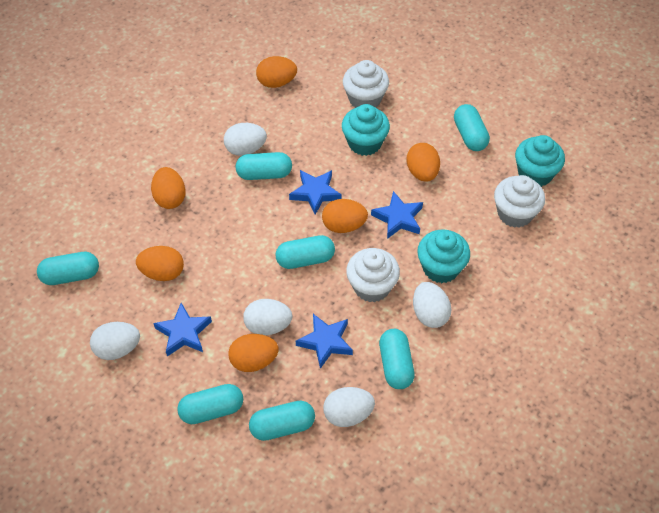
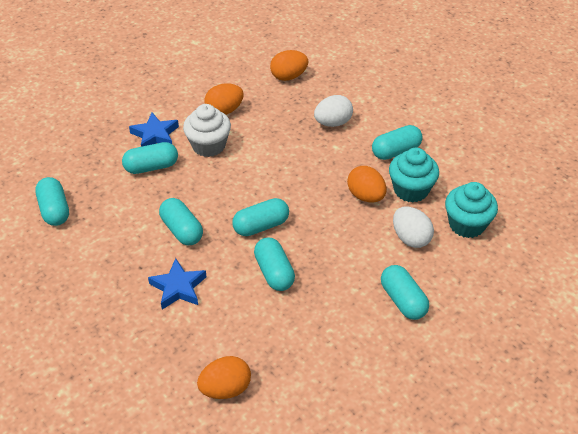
blue star: [153,303,212,357] [289,170,342,215] [296,314,353,369] [371,191,423,239] = 4 -> [129,113,179,147] [148,258,206,310] = 2
orange egg: [136,246,184,281] [151,167,186,209] [228,334,278,372] [256,56,297,88] [322,199,368,233] [407,143,440,182] = 6 -> [197,356,251,399] [204,83,244,115] [270,50,308,81] [347,166,386,202] = 4
turquoise cupcake: [342,104,390,156] [417,229,470,283] [515,135,565,187] = 3 -> [389,148,439,203] [445,182,498,238] = 2
white cupcake: [343,60,389,108] [346,248,400,302] [494,175,545,228] = 3 -> [183,104,231,157] = 1
white egg: [90,322,140,360] [224,123,267,156] [243,299,292,335] [323,387,375,427] [413,282,452,328] = 5 -> [314,95,353,127] [393,207,434,248] = 2

